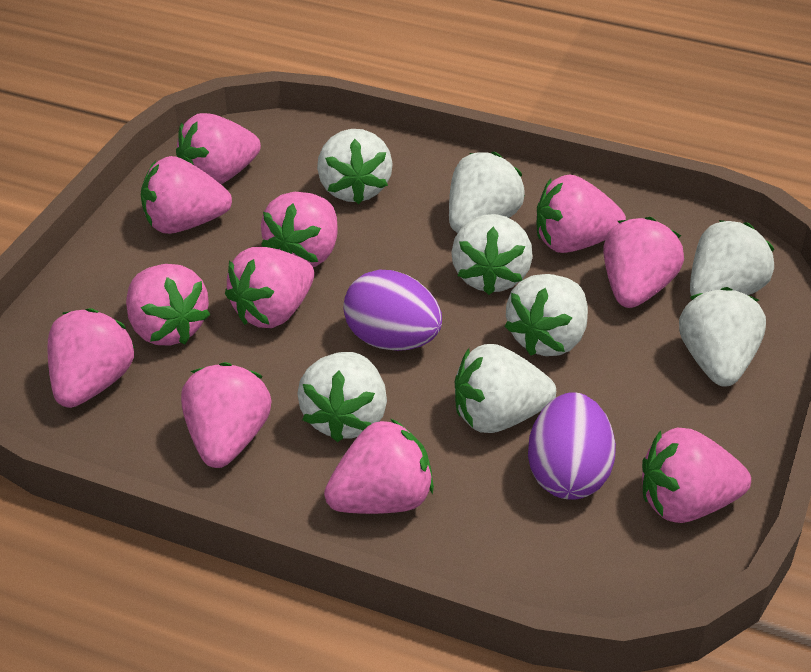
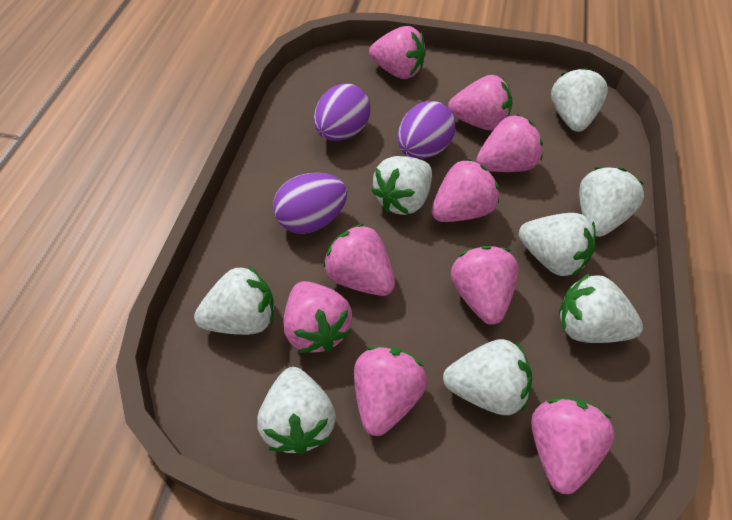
pink strawberry: [48,308,135,408] [126,264,210,346] [141,156,232,234] [176,113,261,184] [181,362,272,468] [225,247,314,328] [261,192,338,267] [324,418,434,514] [537,174,626,253] [603,217,684,308] [642,428,751,523] = 11 -> [283,281,352,353] [323,224,395,296] [354,346,427,436] [369,26,426,79] [431,158,499,222] [448,75,512,131] [451,246,519,325] [476,115,543,172] [531,397,615,494] = 9
purple egg: [343,270,442,351] [528,392,616,500] = 2 -> [273,173,347,234] [314,84,371,141] [398,101,455,159] = 3

